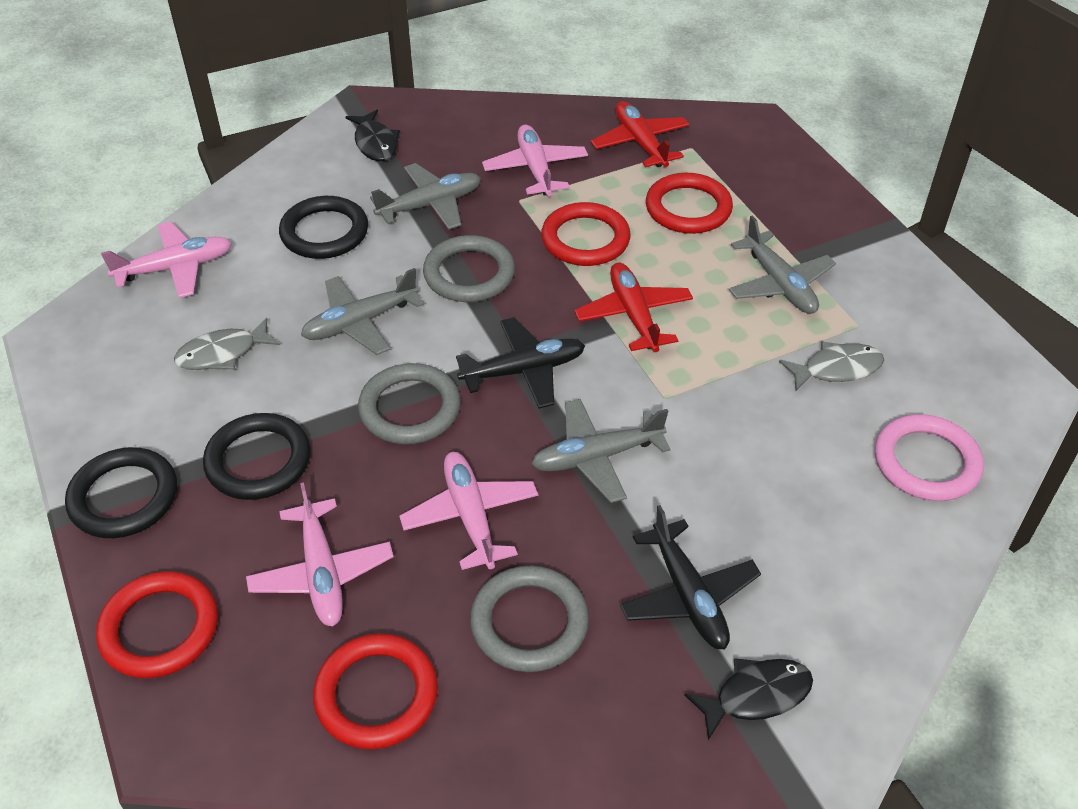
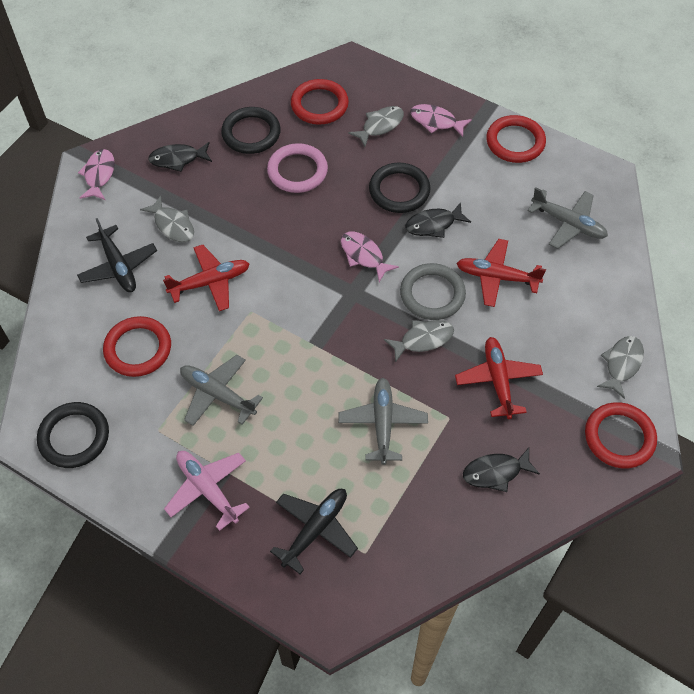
black fish: [345,109,400,161] [684,658,813,741] = 2 -> [148,142,212,172] [405,202,471,238] [463,448,540,492] = 3
grey fish: [174,318,280,370] [779,341,884,391] = 2 -> [140,196,194,242] [348,106,404,147] [384,320,454,363] [597,336,644,399] = 4
grey plane: [301,268,424,355] [370,163,481,230] [532,399,671,503] [729,215,836,314] = 4 -> [180,355,263,426] [338,378,428,465] [528,187,608,249] = 3
grey ring: [358,363,460,444] [423,235,515,302] [470,566,589,672] = 3 -> [400,263,466,320] = 1
pink fish: none = 0 -> [78,149,115,200] [341,232,399,282] [410,104,472,137] = 3
pink plane: [101,222,232,298] [246,482,394,626] [399,452,538,570] [482,125,588,196] = 4 -> [164,451,250,531] = 1
red plane: [575,263,693,352] [591,101,690,167] = 2 -> [163,245,250,311] [455,337,543,419] [457,239,546,307] = 3

